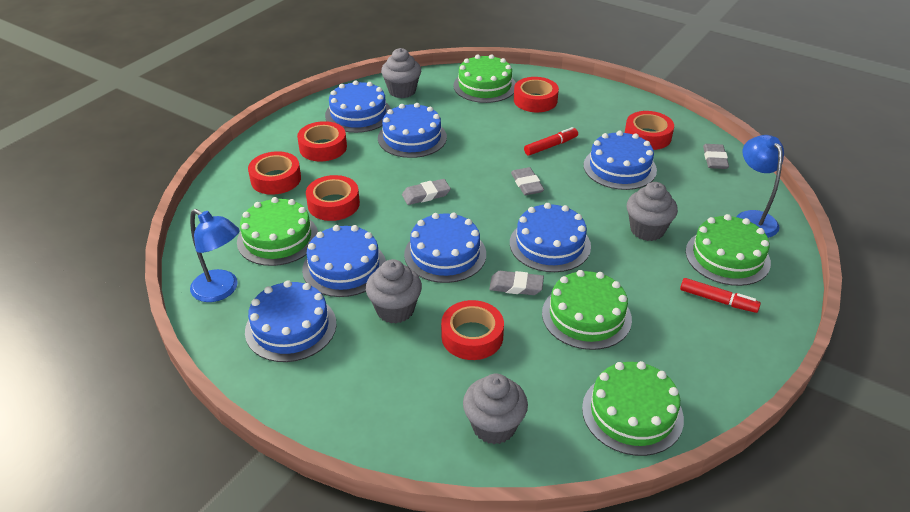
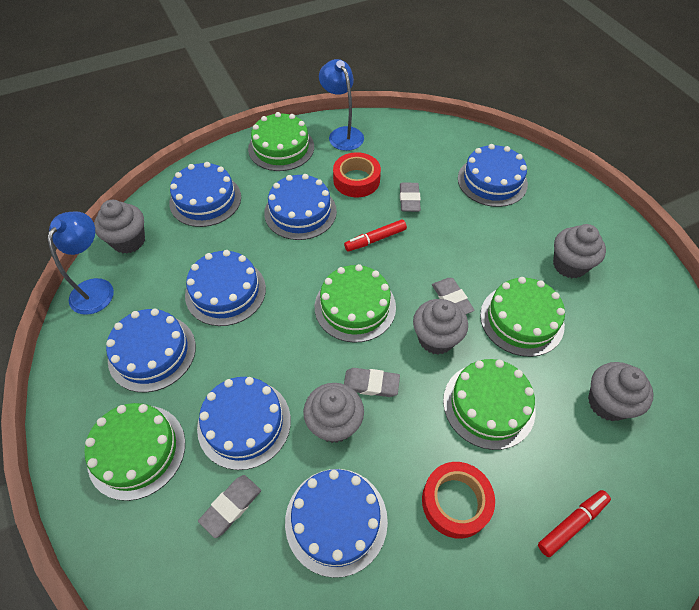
grey cupcake: [366,259,422,323] [381,48,421,98] [463,373,528,444] [627,182,678,241] = 4 -> [94,200,145,254] [303,383,364,443] [413,299,468,354] [553,224,606,278] [588,362,654,421] = 5
red tape: [248,151,301,195] [297,121,347,161] [306,175,360,221] [441,300,504,360] [514,77,559,112] [625,111,674,150] = 6 -> [333,152,381,197] [422,462,495,539] = 2

